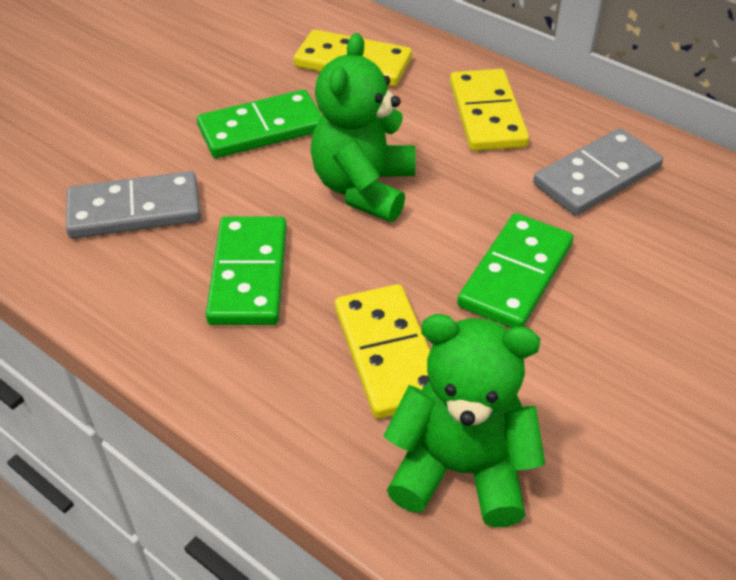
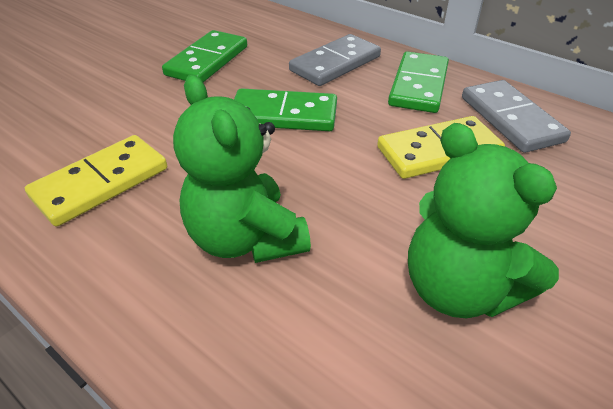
yellow domino: [294,29,412,87] [335,284,430,419] [450,69,529,151] = 3 -> [25,135,167,227] [377,116,505,179] = 2

